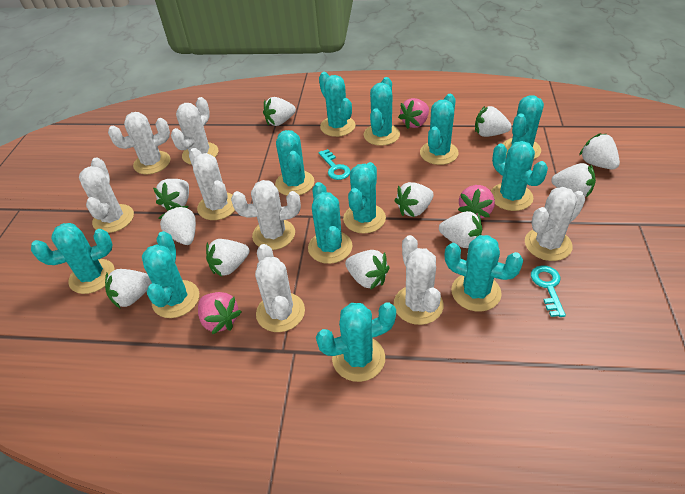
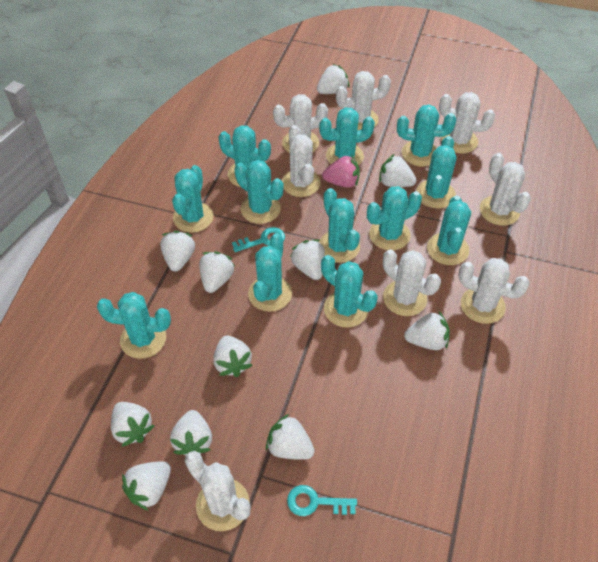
pink strawberry: [198,292,241,334] [398,98,429,129] [458,185,495,218] = 3 -> [322,156,360,188] = 1

